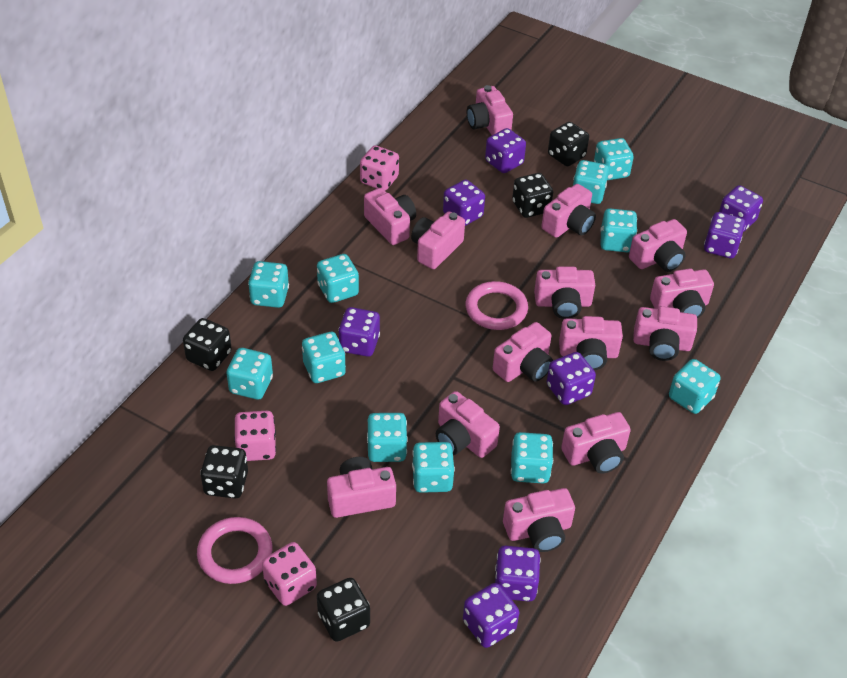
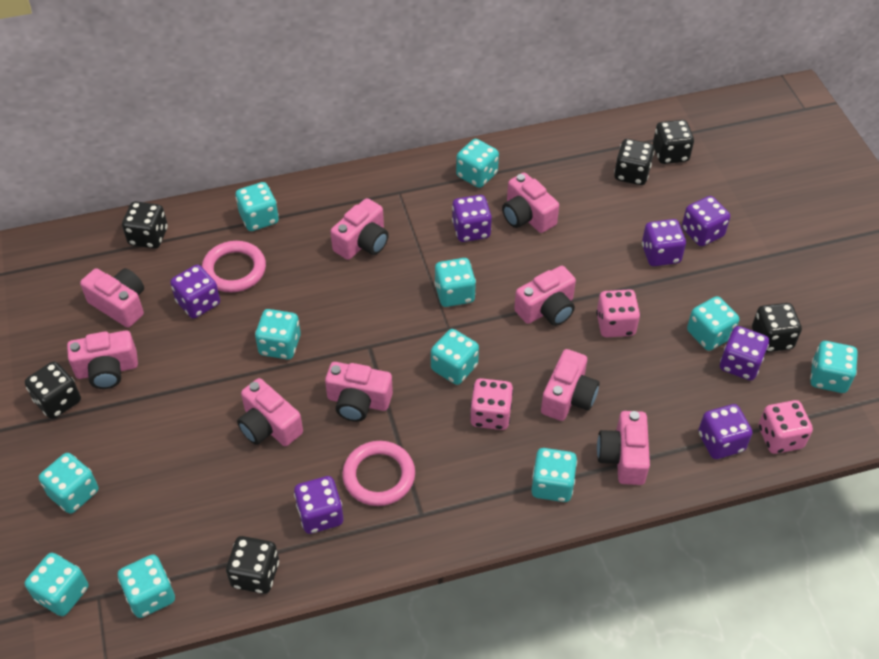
black dice: [183,318,232,371] [200,445,248,498] [317,578,370,642] [512,173,553,218] [548,122,589,166] = 5 -> [25,361,81,419] [122,201,168,249] [226,536,279,594] [614,139,654,185] [653,120,694,164] [752,303,802,352] = 6
pink camera: [327,457,396,518] [364,188,416,245] [411,211,465,269] [436,391,500,458] [467,85,513,135] [493,322,553,382] [503,488,575,552] [534,266,595,319] [541,184,596,238] [559,316,623,370] [561,412,631,474] [629,219,687,272] [633,306,697,361] [650,268,714,318] = 14 -> [67,330,138,389] [80,268,144,328] [237,378,303,446] [325,362,393,422] [330,198,389,260] [502,173,559,233] [514,266,576,326] [541,349,600,421] [597,411,650,485] = 9
purple dice: [338,307,380,357] [443,180,485,226] [463,583,519,648] [485,128,526,173] [495,546,541,602] [547,352,596,405] [704,212,746,259] [719,185,763,232] = 8 -> [170,265,220,318] [294,476,343,534] [452,195,492,242] [642,219,686,266] [682,196,730,246] [698,404,752,459] [720,326,769,380] = 7

